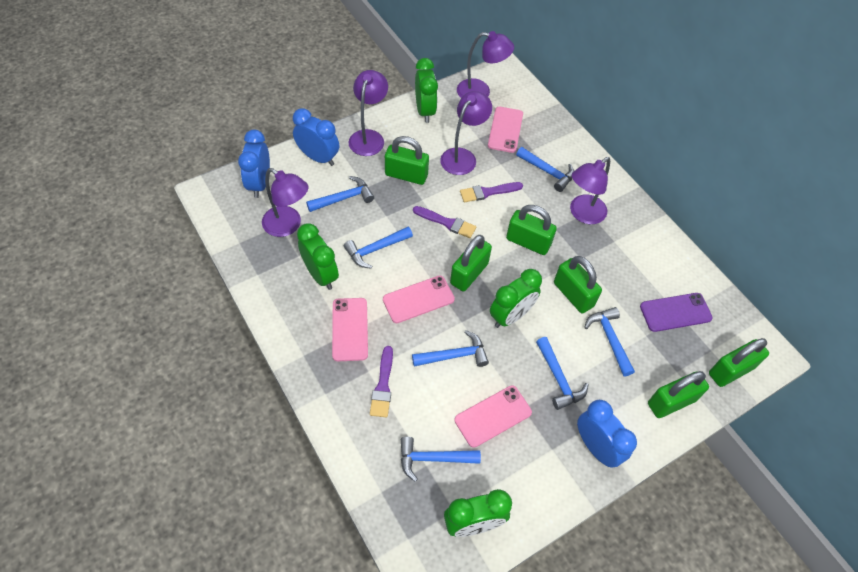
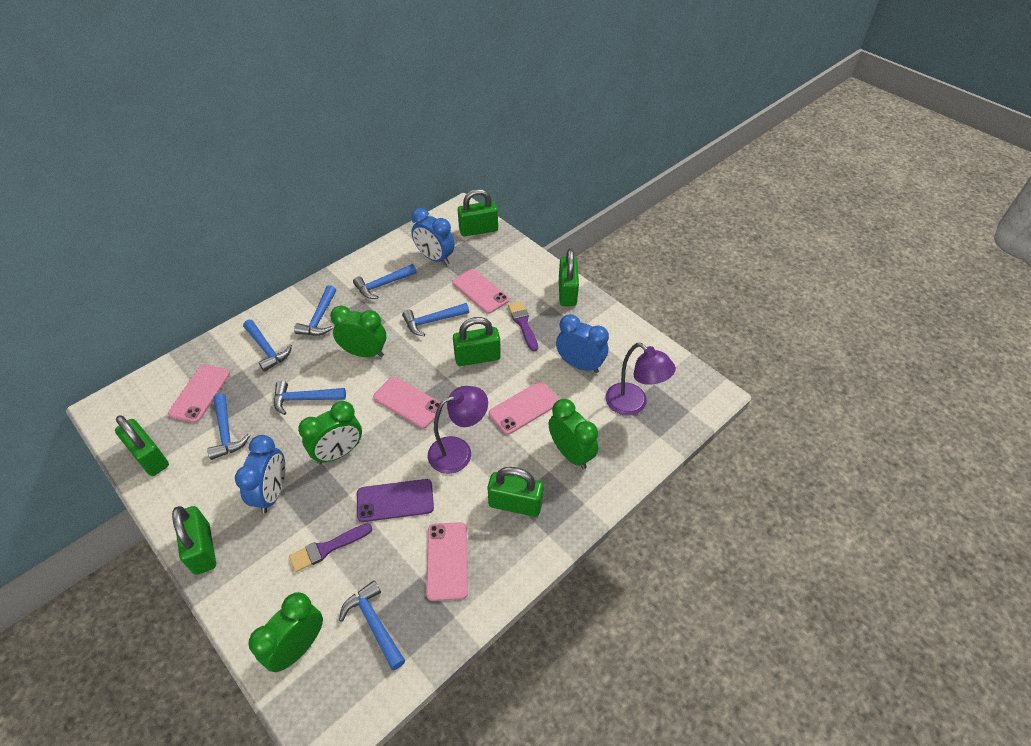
pink phone: [332,298,368,361] [383,275,455,323] [454,385,532,448] [488,107,523,153] = 4 -> [168,364,230,423] [373,377,443,429] [426,522,468,601] [452,269,509,314] [489,382,559,435] = 5
purple brush: [370,346,393,417] [413,206,476,238] [460,182,523,202] = 3 -> [289,523,372,572] [508,301,538,351] = 2
purple lamp: [262,168,308,237] [349,70,388,156] [440,91,492,175] [457,31,514,98] [570,157,610,224] = 5 -> [428,386,488,474] [605,343,676,416] = 2

